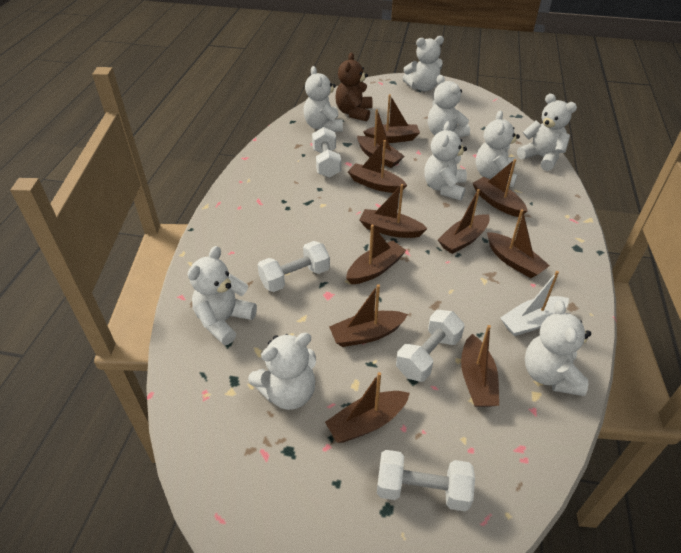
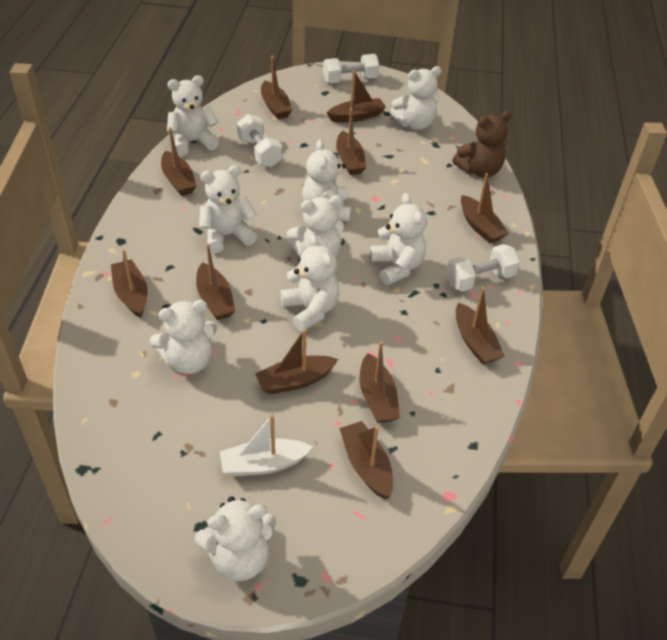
white dumbbell: [257,241,330,292] [312,127,341,178] [377,450,475,511] [396,310,465,382] = 4 -> [237,114,282,167] [323,54,380,83] [446,244,520,292] = 3

